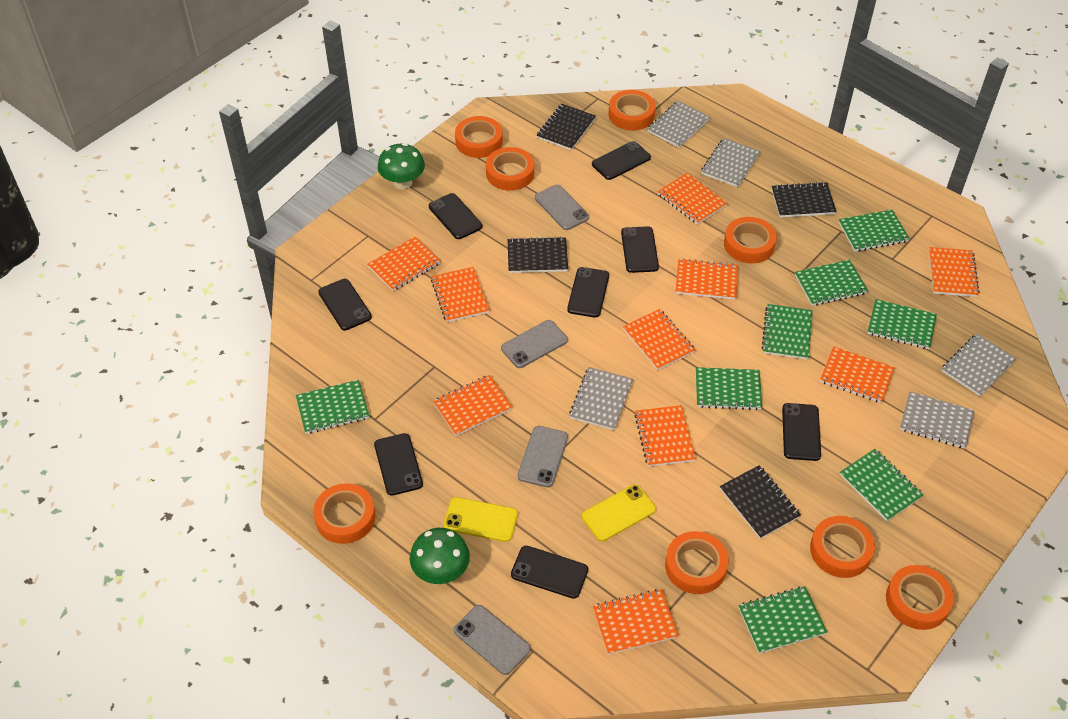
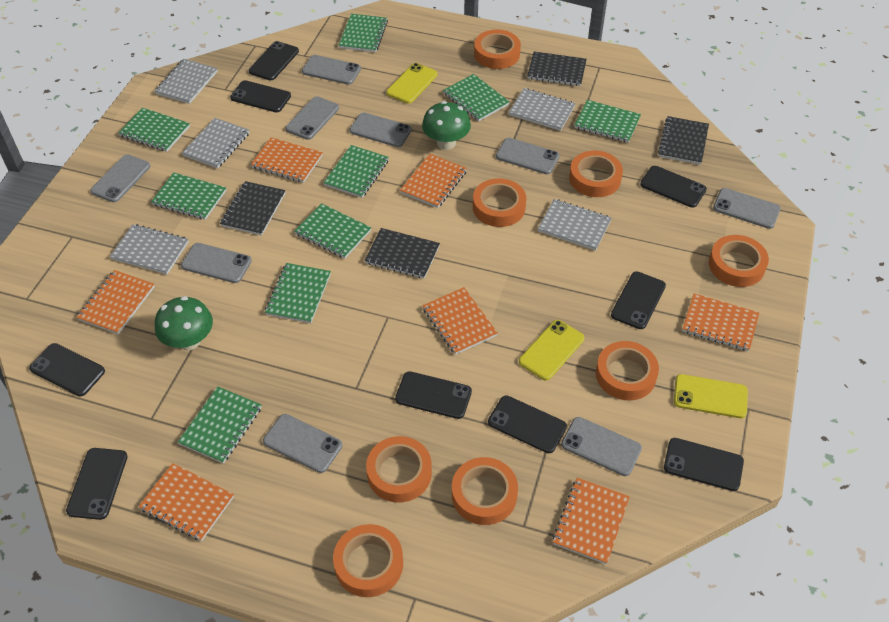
black phone: [318,279,372,330] [374,433,423,496] [429,193,482,239] [511,546,588,599] [567,267,609,317] [592,141,651,180] [621,226,659,273] [782,403,821,461] = 8 -> [29,343,105,396] [66,448,128,520] [230,80,291,113] [249,41,299,80] [395,371,472,419] [488,396,567,453] [611,271,666,329] [640,166,707,208] [664,438,744,491] = 9
green notebook: [296,380,369,434] [696,367,762,410] [738,586,827,654] [761,304,812,360] [795,260,868,306] [839,210,910,252] [840,449,923,521] [867,299,937,349] = 8 -> [118,108,190,152] [151,172,226,220] [178,386,262,464] [265,263,331,323] [295,203,371,259] [323,145,389,198] [339,14,388,52] [443,74,510,121] [575,100,641,143] = 9
grey phone: [454,605,531,675] [501,320,568,368] [518,426,568,487] [535,185,589,230] = 4 -> [90,154,150,202] [181,243,252,283] [263,414,342,473] [285,96,339,140] [302,55,361,85] [349,112,412,147] [496,138,560,174] [561,417,642,476] [713,188,781,229] = 9
orange notebook: [367,237,441,291] [431,267,489,322] [433,375,512,436] [593,589,679,655] [623,309,695,370] [634,405,696,467] [658,173,727,225] [676,258,738,300] [820,347,895,403] [929,247,980,297] = 10 -> [76,270,155,334] [139,463,234,541] [251,137,323,183] [400,154,467,208] [423,287,498,355] [553,478,630,564] [682,293,759,351] = 7
yellow phone: [443,497,518,542] [582,484,656,541] = 2 -> [386,63,438,104] [519,320,585,380] [674,374,748,418] = 3

